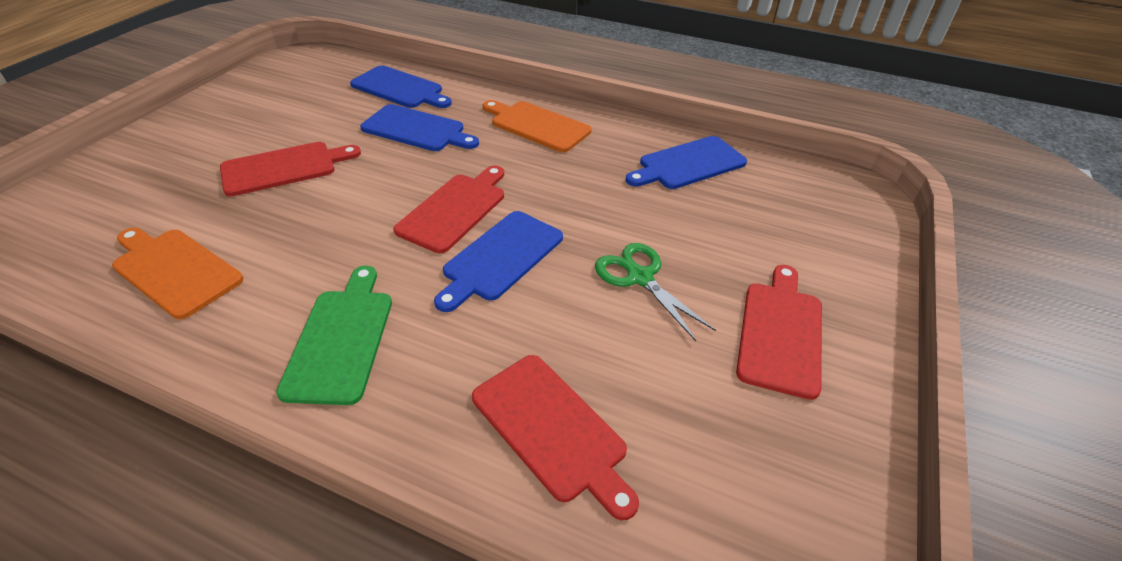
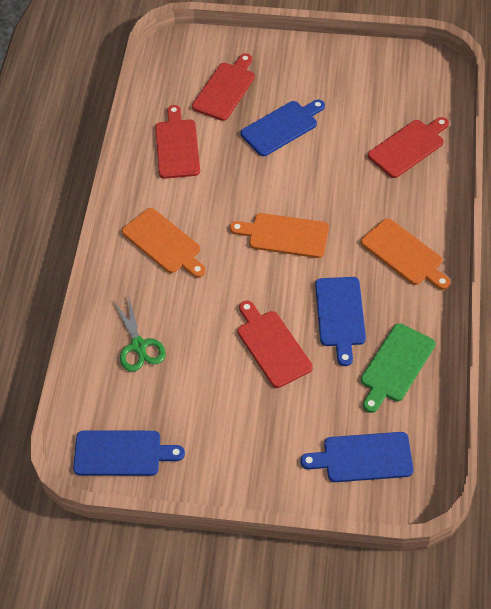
orange cutting board: [112,228,243,319] [483,100,591,152] = 2 -> [122,208,206,277] [230,213,329,258] [361,218,450,290] = 3

